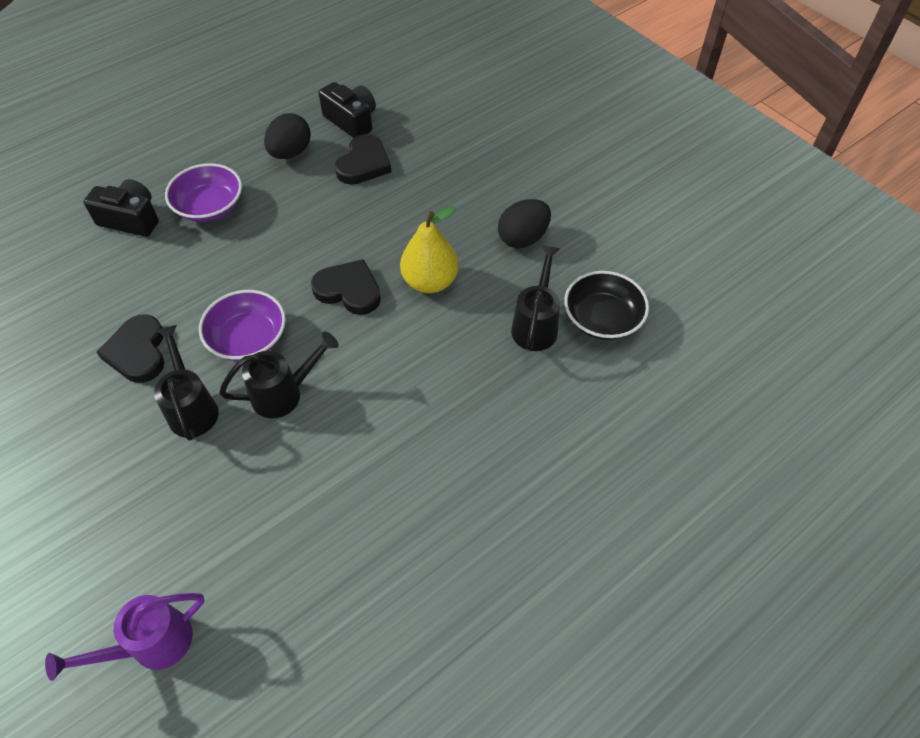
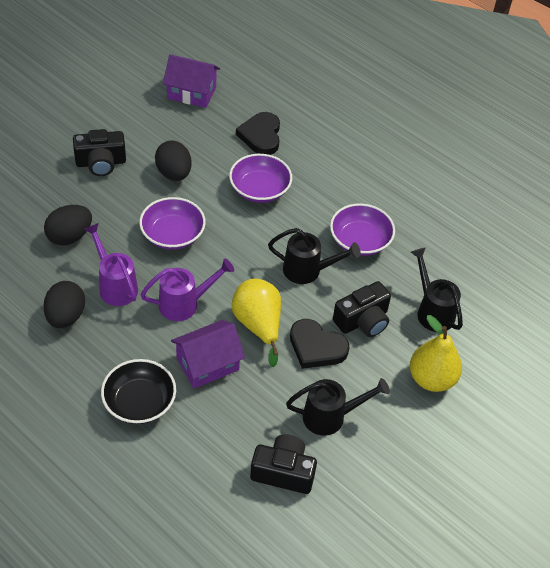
black camera: [83,179,159,237] [319,82,376,138] = 2 -> [73,129,126,176] [250,434,317,494] [333,281,391,337] = 3
black egg: [264,113,311,159] [498,199,551,248] = 2 -> [43,281,85,328] [44,205,92,246] [155,140,192,181] = 3
black heart: [96,315,164,383] [311,259,381,315] [335,134,391,185] = 3 -> [236,112,280,155] [290,319,349,369] = 2
purple bowl: [165,163,242,222] [199,290,286,361] = 2 -> [139,197,206,250] [229,154,292,203] [330,204,395,256] = 3
purple house: none = 0 -> [163,54,220,108] [171,320,245,389] = 2
purple watering can: [45,593,204,681] = 1 -> [84,223,138,306] [140,259,234,321] = 2
yellow pear: [400,206,459,293] = 1 -> [232,279,281,367] [410,315,462,392] = 2

